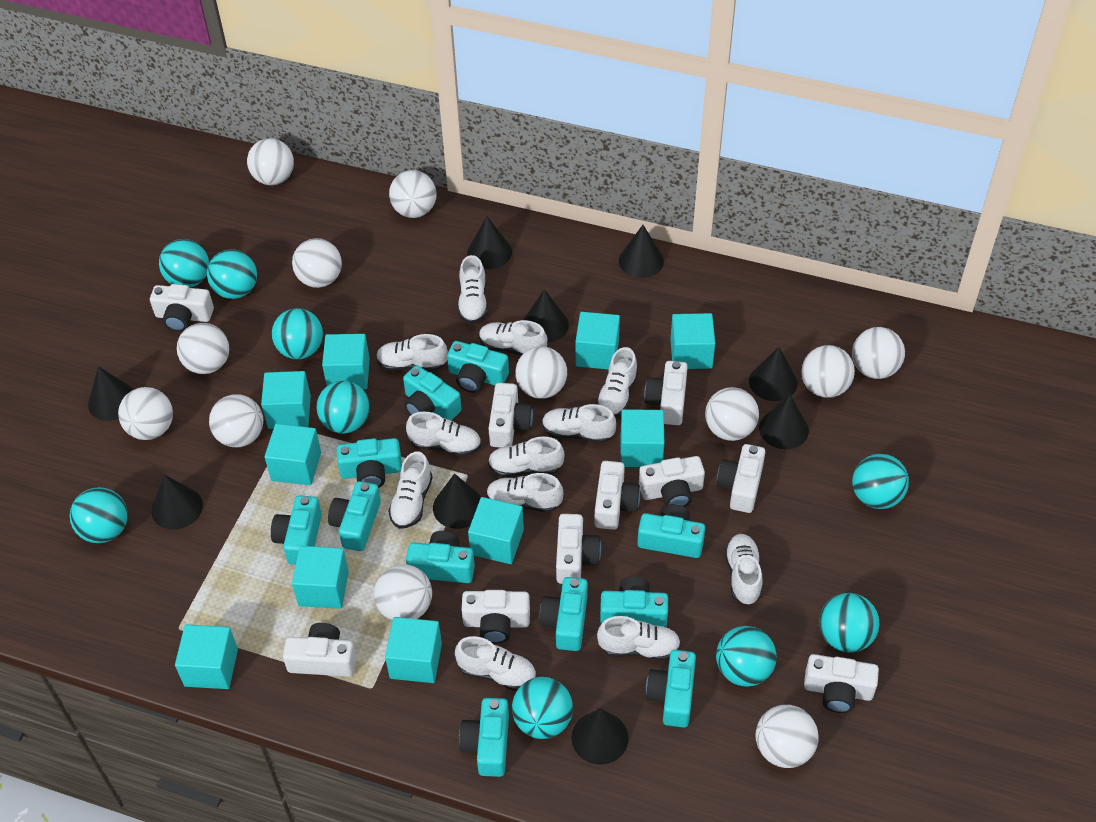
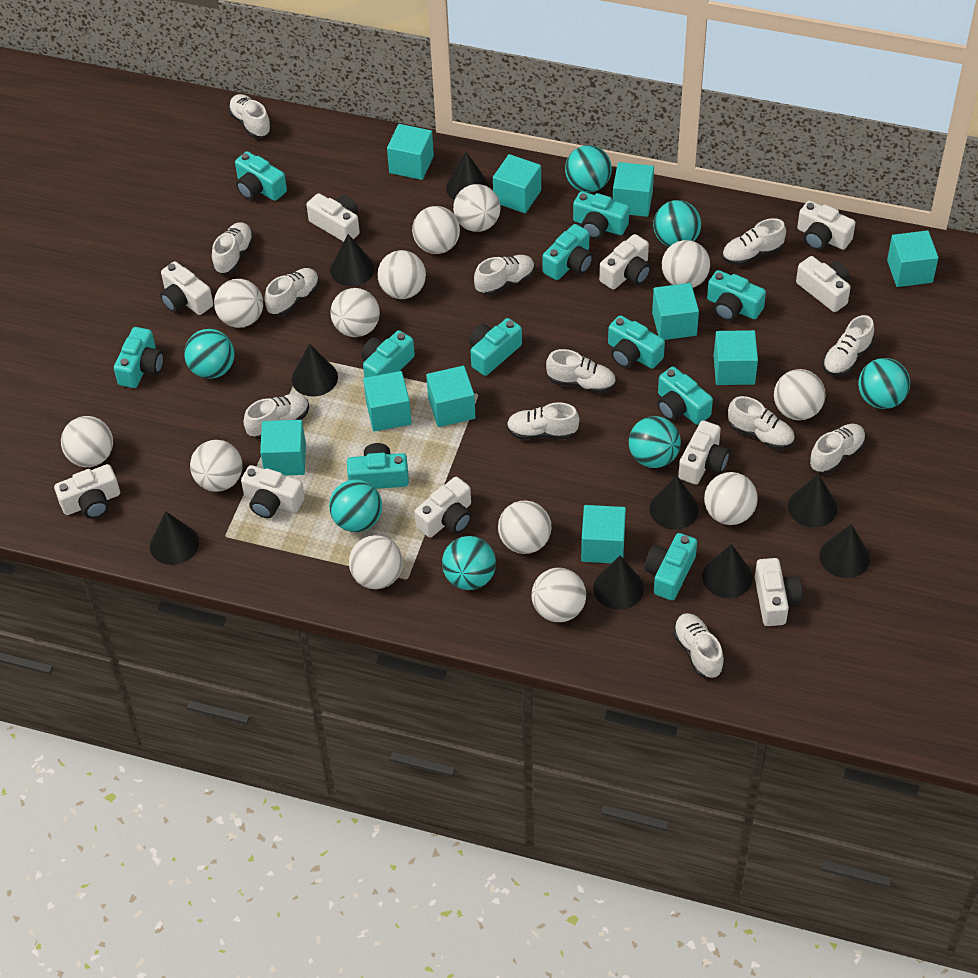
turquoise ball: [70,487,128,543] [159,239,209,288] [207,249,257,299] [272,308,323,359] [316,381,370,434] [512,677,573,739] [716,626,777,687] [819,593,879,653] [852,454,909,509] = 9 -> [184,329,234,379] [329,479,382,532] [442,536,496,590] [565,145,612,192] [629,416,681,468] [653,200,701,247] [858,358,910,409] = 7
white ball: [118,387,173,440] [177,323,229,374] [209,394,263,447] [247,138,294,185] [292,238,342,288] [374,564,432,621] [389,170,437,218] [515,346,567,399] [705,387,759,441] [755,705,819,768] [801,345,855,398] [852,327,905,379] = 12 -> [61,416,113,467] [190,440,242,492] [214,279,263,328] [331,288,380,337] [349,535,403,589] [377,250,426,299] [412,206,460,254] [453,184,501,232] [498,500,551,554] [532,568,586,622] [662,240,710,288] [704,472,758,525] [774,369,826,420] = 13

